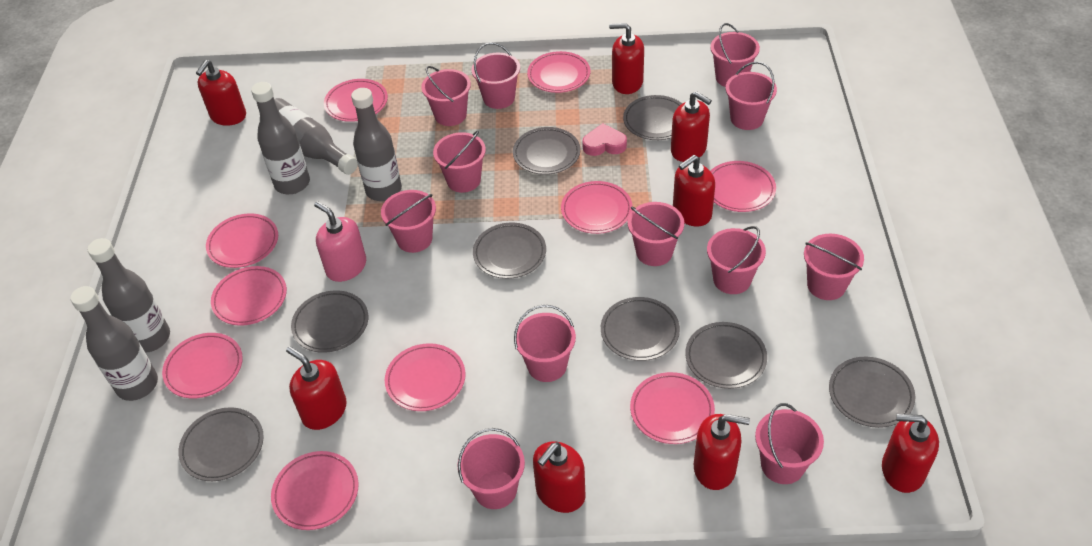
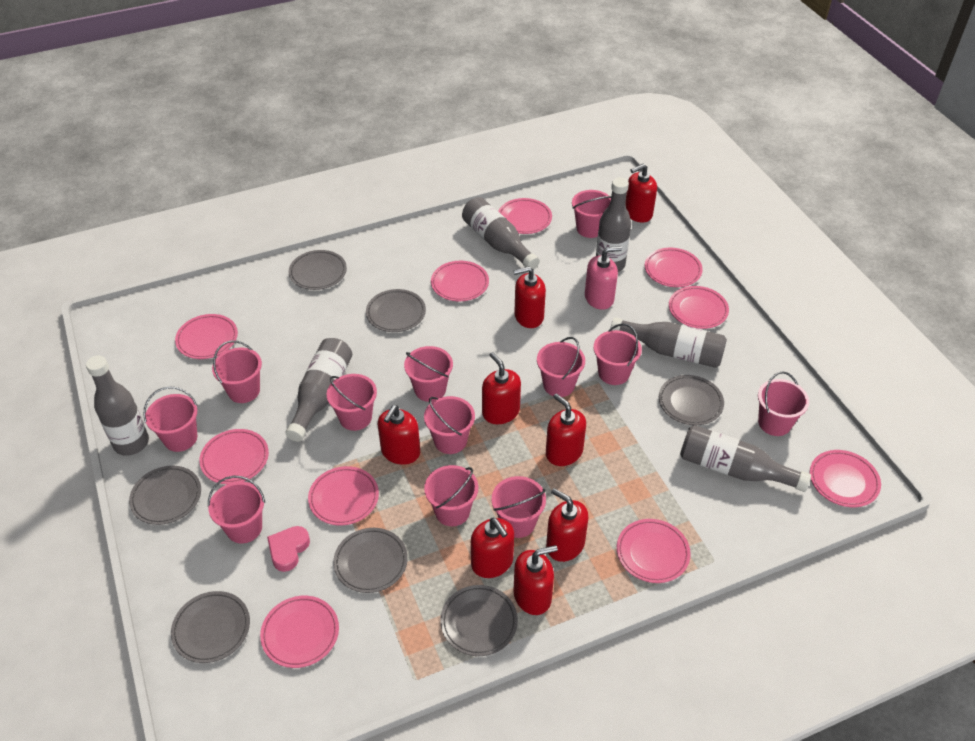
grey bottle: [71,286,158,401] [88,238,170,353] [251,82,310,194] [274,98,358,175] [351,88,402,201] = 5 -> [86,356,149,456] [285,338,352,442] [462,197,540,270] [596,177,631,272] [610,317,727,368] [680,425,811,492] = 6
grey plate: [178,407,264,481] [291,291,368,353] [473,223,546,279] [513,127,580,175] [601,297,680,361] [623,95,682,140] [685,322,767,389] [829,357,915,428] = 8 -> [129,466,201,525] [171,591,250,663] [289,250,347,290] [333,528,408,593] [366,289,426,332] [440,585,518,656] [659,375,724,425] = 7

